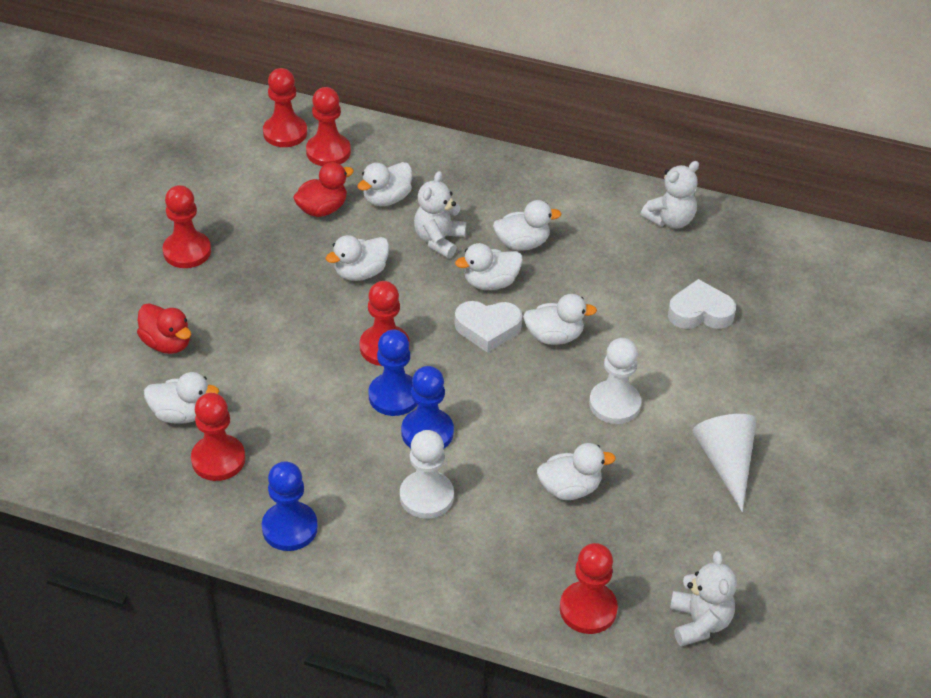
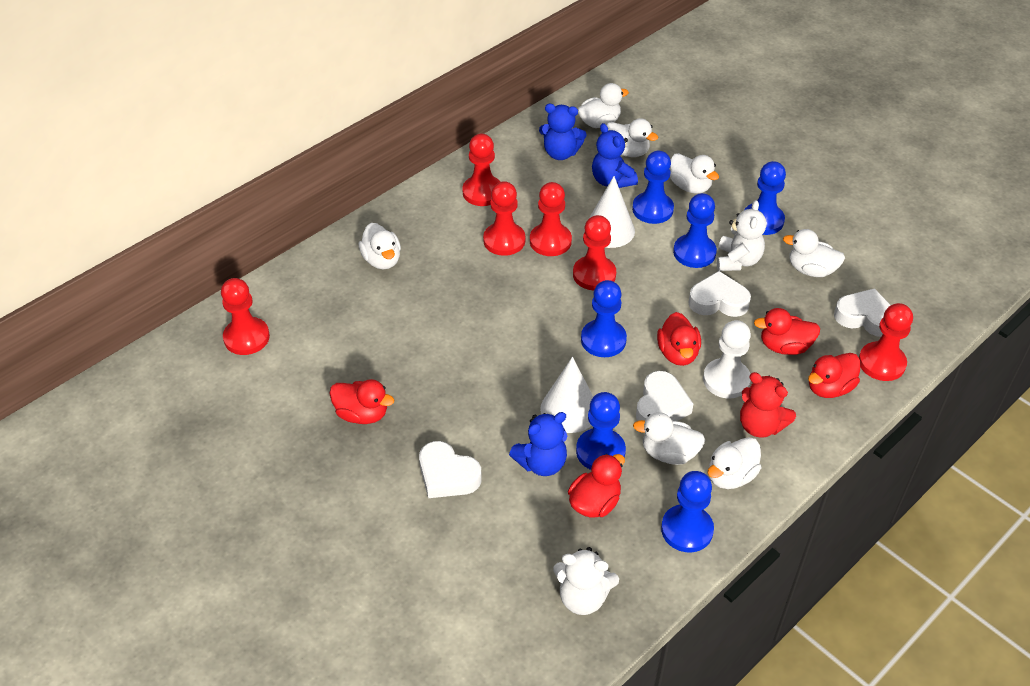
blue pawn: [262,461,318,551] [369,330,418,416] [401,366,454,448] = 3 -> [576,392,626,470] [581,280,627,357] [632,151,674,224] [661,471,714,552] [673,193,717,268] [745,161,786,235] = 6
blue teddy bear: none = 0 -> [509,412,567,476] [539,104,587,160] [592,123,638,188] = 3
red duck: [137,303,191,354] [293,162,354,217] = 2 -> [329,379,394,424] [568,454,625,518] [657,312,701,366] [754,308,820,355] [808,353,860,398] = 5
red teddy bear: none = 0 -> [740,372,796,438] = 1
white cone: [692,414,757,512] = 1 -> [540,357,593,433] [584,176,635,248] = 2
white heart: [455,301,523,353] [668,279,736,329] = 2 -> [419,441,482,498] [636,371,693,421] [688,271,751,317] [834,288,890,337] = 4
white pawn: [400,430,454,519] [589,338,641,424] = 2 -> [703,320,751,398] = 1
white teddy bear: [414,171,466,258] [640,161,699,229] [670,551,737,646] = 3 -> [553,547,619,615] [717,200,766,271] = 2

